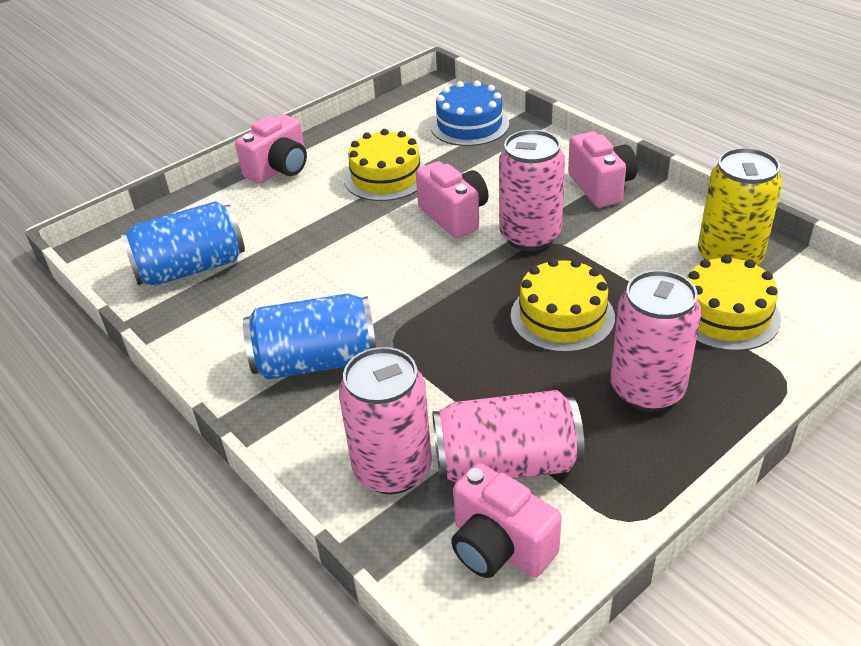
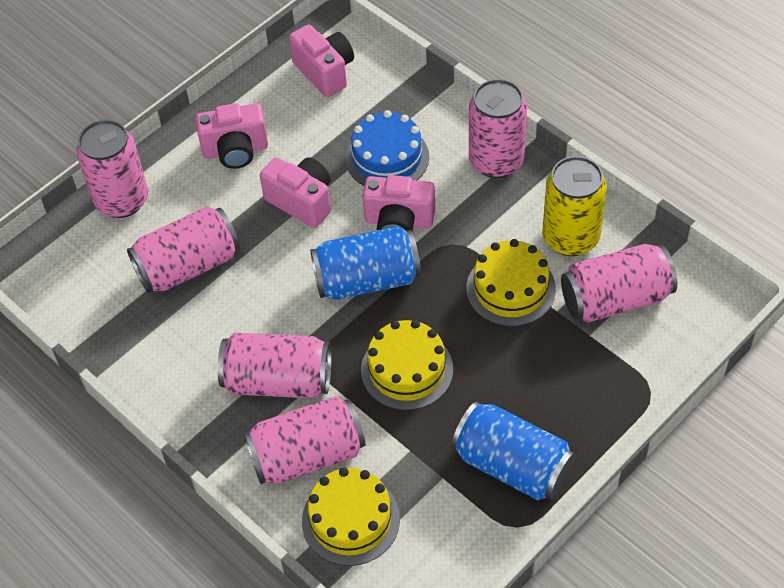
pink can: [339,347,432,494] [432,390,585,482] [499,130,565,251] [610,270,701,412] = 4 -> [76,120,148,218] [127,206,240,293] [218,332,332,398] [244,396,366,484] [469,79,527,178] [561,244,677,323] = 6

